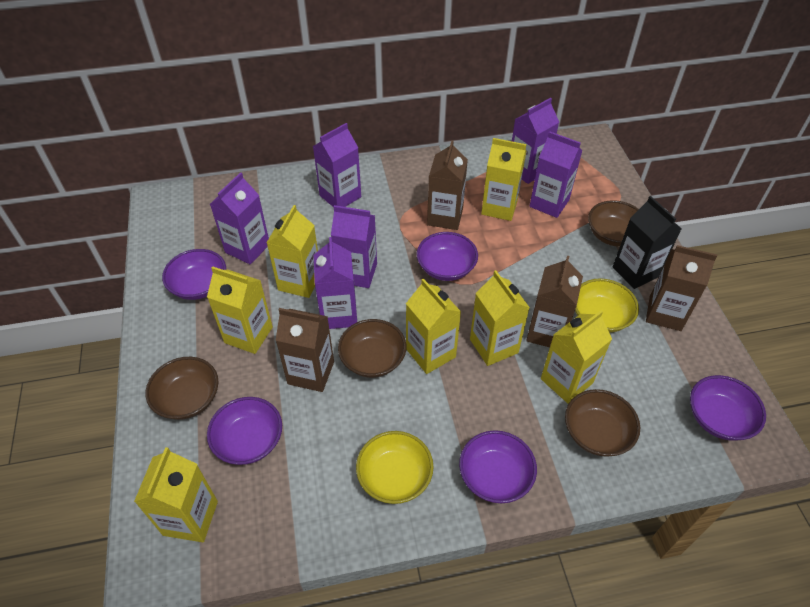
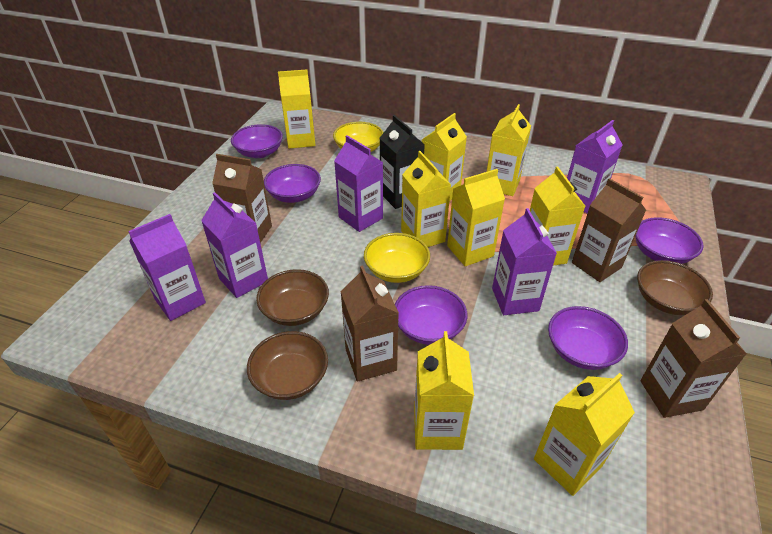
brown bowl: [145,357,219,420] [338,319,406,378] [565,389,640,457] [588,200,639,247] = 4 -> [247,331,328,400] [256,269,329,326] [637,260,713,315] = 3
purple carton: [210,172,269,264] [313,123,361,207] [314,237,357,329] [331,205,377,288] [512,98,559,184] [529,131,583,218] = 6 -> [128,214,206,321] [201,192,268,298] [334,135,383,232] [492,208,557,315] [567,120,623,213] = 5
yellow carton: [134,447,218,542] [207,266,273,354] [267,205,318,298] [406,278,461,374] [470,270,530,366] [481,138,526,221] [541,310,612,404] = 7 -> [278,70,316,149] [401,151,451,247] [414,331,474,450] [421,113,467,201] [447,169,505,266] [487,104,531,196] [530,167,585,266] [534,373,635,496] = 8

